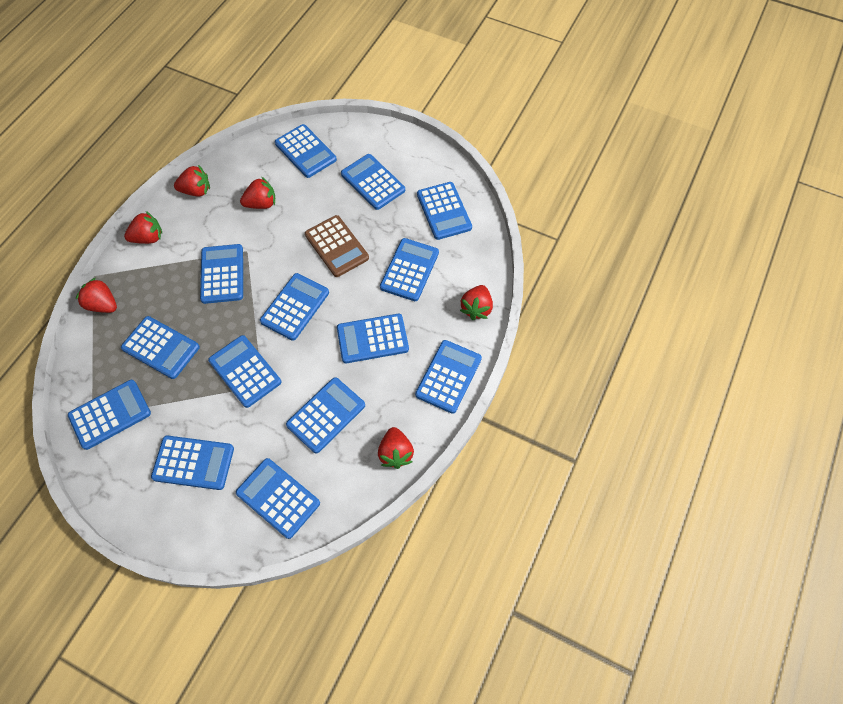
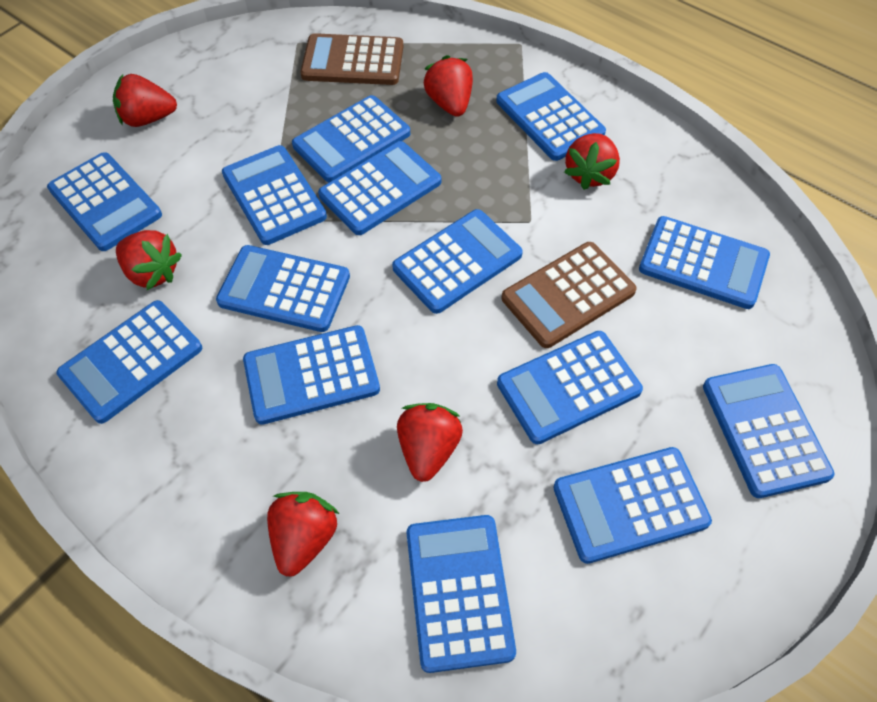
brown calculator: [305,215,369,277] = 1 -> [300,33,403,85] [502,242,637,348] = 2

